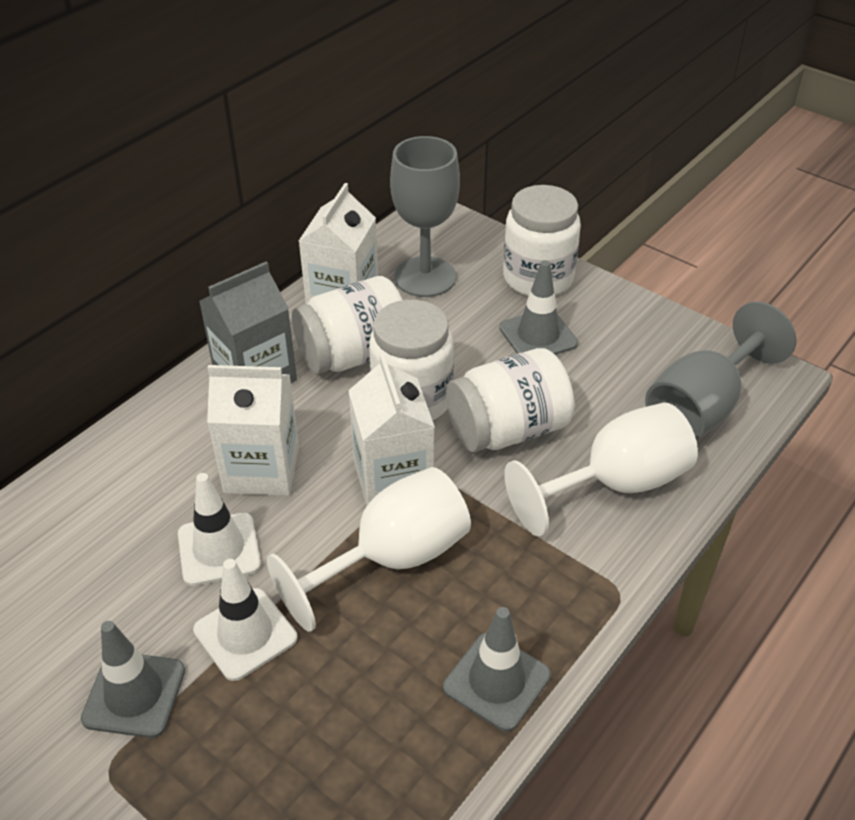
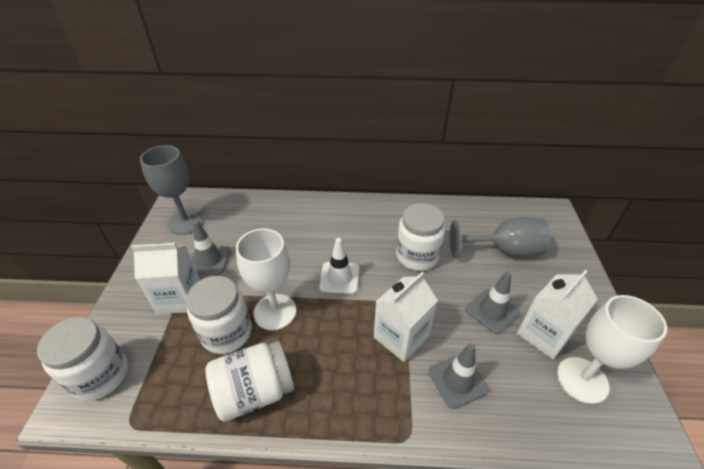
grey carton: [199,261,297,383] = 1 -> none = 0
white traffic cone: [178,473,261,586] [193,559,297,681] = 2 -> [319,238,359,294] = 1

